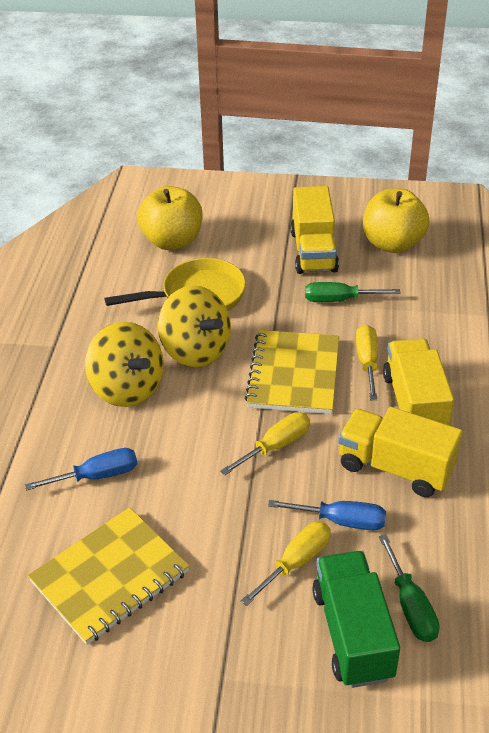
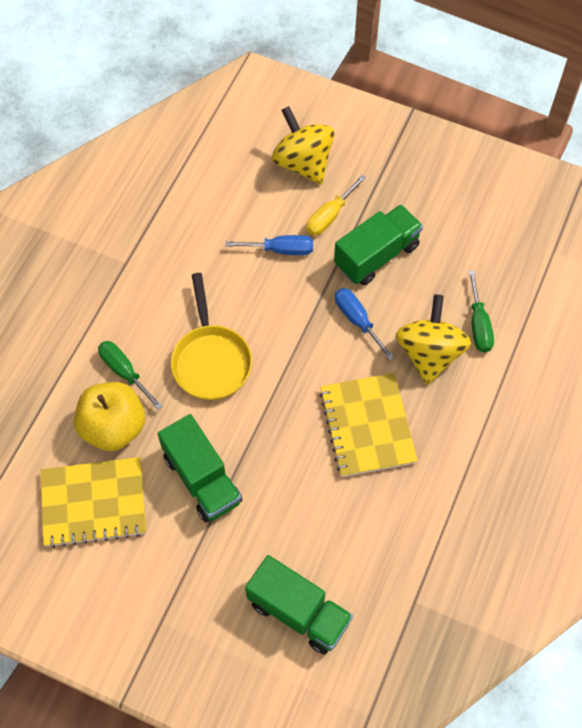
green truck: [312,551,400,688] = 1 -> [158,414,242,523] [245,555,353,654] [334,204,423,286] = 3
yellow apple: [137,186,202,250] [363,188,430,253] = 2 -> [74,382,145,451] = 1
yellow screwdriver: [220,412,310,475] [241,522,331,606] [356,325,378,400] = 3 -> [306,175,367,236] = 1
yellow truck: [290,186,339,274] [338,407,462,497] [383,339,454,426] = 3 -> none = 0

